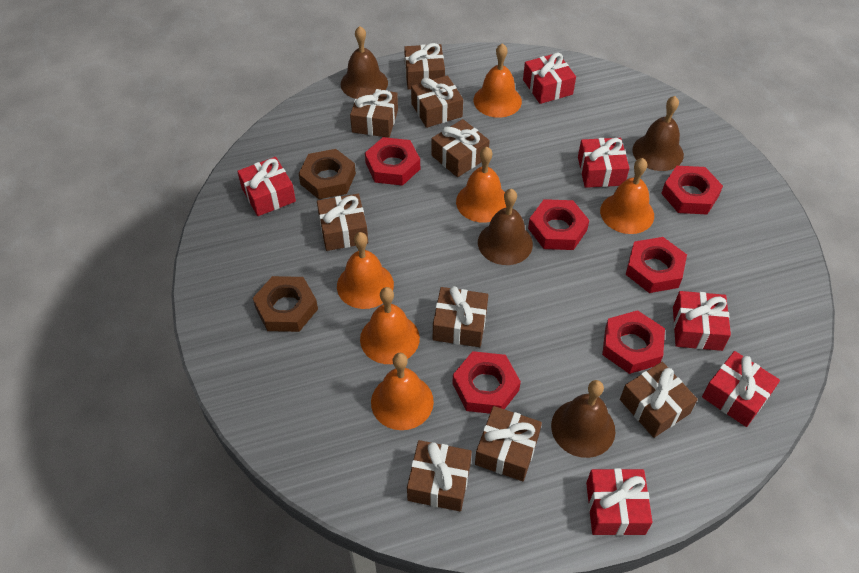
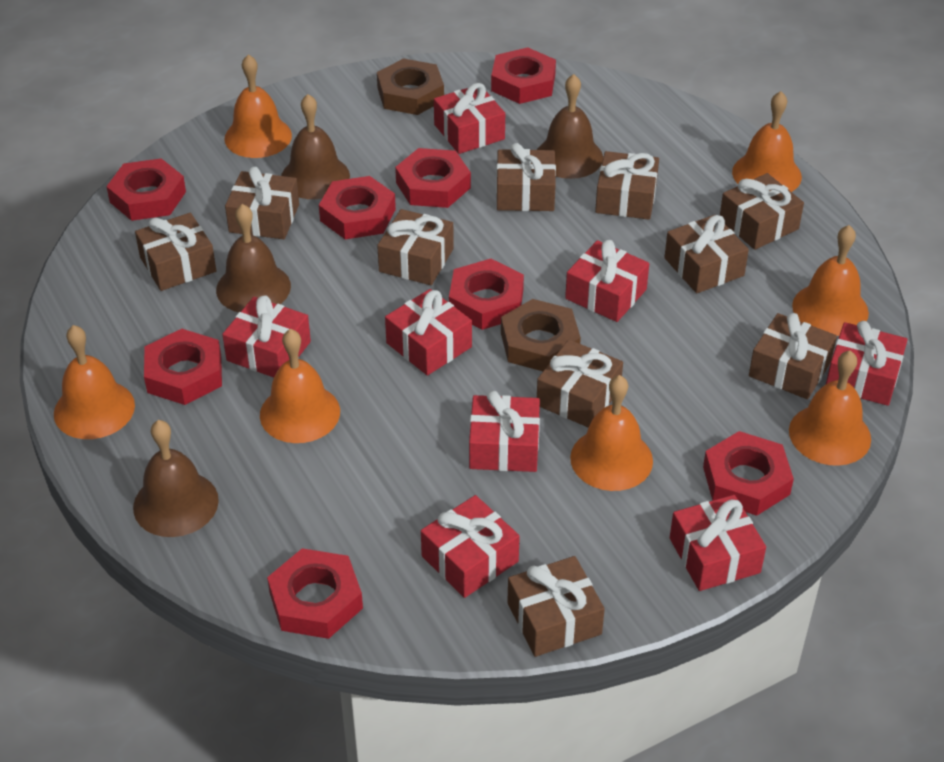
brown gift: [317,194,368,251] [350,88,398,138] [404,43,445,90] [407,440,472,512] [411,75,463,128] [432,119,490,177] [433,286,488,347] [475,406,542,481] [620,362,698,438] = 9 -> [135,213,216,291] [225,167,299,239] [377,209,454,285] [496,143,556,211] [507,556,605,657] [537,340,623,428] [595,151,659,220] [664,215,749,293] [720,173,804,250] [749,313,837,399] = 10
orange bell: [337,232,394,309] [360,287,420,364] [371,353,434,430] [456,147,506,223] [474,43,522,118] [600,158,654,234] = 6 -> [54,325,135,439] [224,54,292,158] [260,329,340,443] [570,375,653,491] [732,91,802,192] [789,351,871,466] [792,225,869,336] = 7
red gift: [237,157,296,216] [523,53,576,104] [578,138,629,188] [586,468,653,536] [673,291,731,351] [702,351,780,427] = 6 -> [222,295,311,378] [385,289,472,376] [421,495,520,598] [434,83,505,154] [469,391,540,472] [565,240,649,322] [670,495,766,591] [826,321,908,406] = 8
red nut: [365,137,420,186] [452,351,521,414] [528,199,589,250] [602,310,665,374] [626,237,687,293] [661,166,723,214] = 6 -> [106,158,186,221] [144,329,222,405] [267,548,363,639] [319,176,396,239] [395,148,471,208] [449,259,524,330] [491,47,556,104] [703,431,794,516] = 8

